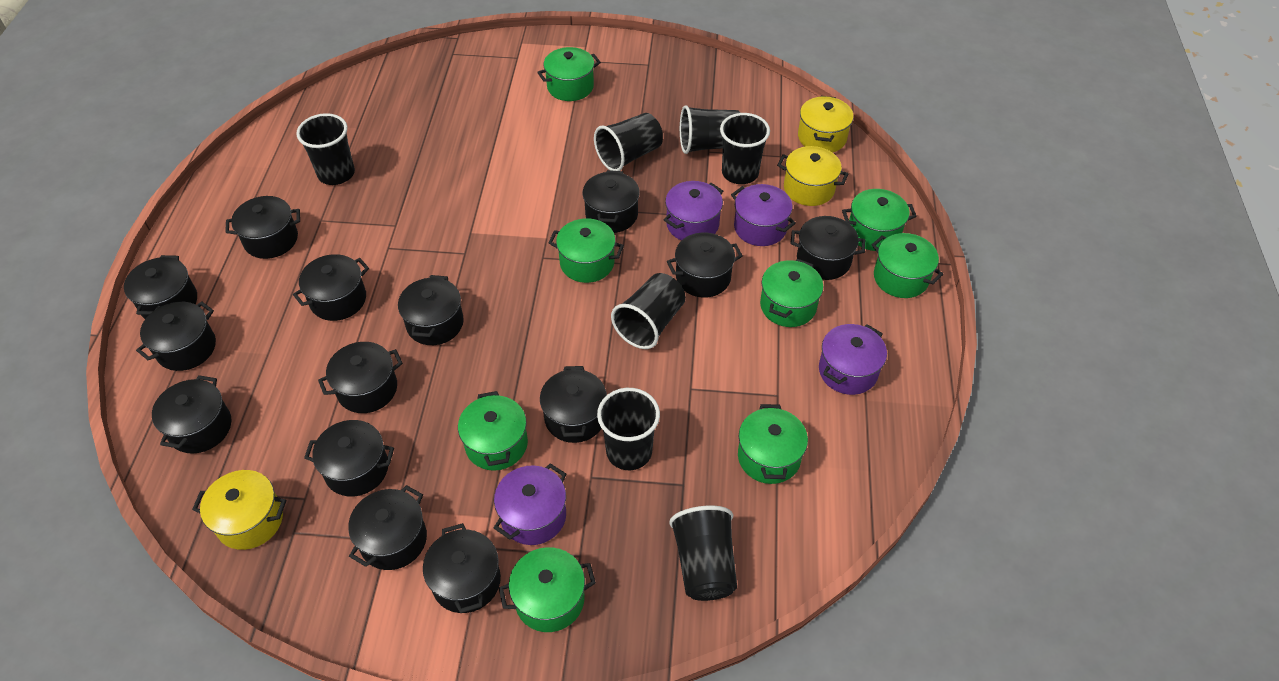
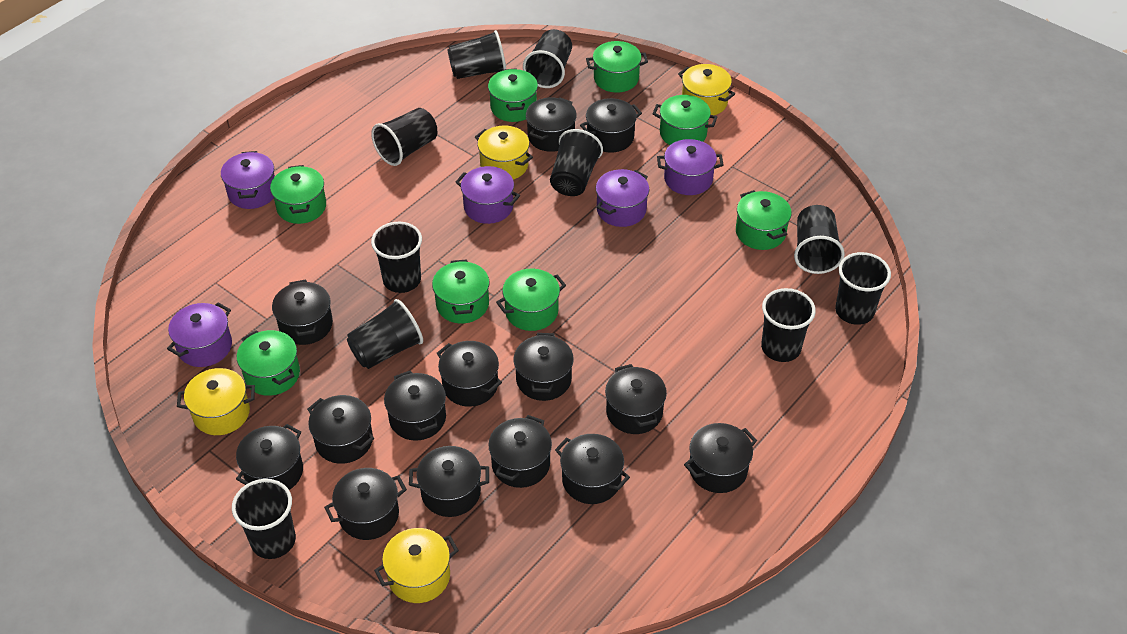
black cup: [296,113,355,185] [594,113,663,171] [597,388,660,470] [611,273,686,349] [669,506,737,601] [680,105,740,154] [720,113,770,184] = 7 -> [232,479,296,559] [347,299,423,369] [371,108,437,166] [371,222,422,293] [447,30,506,79] [523,29,572,88] [550,129,603,196] [761,288,816,362] [794,205,845,274] [835,252,891,325] = 10
purple pot: [494,463,566,545] [664,181,723,241] [731,184,796,246] [819,324,887,395] = 4 -> [167,302,232,367] [221,151,275,209] [456,166,520,224] [596,169,649,227] [657,139,724,195] = 5
yellow pot: [192,470,286,550] [777,146,849,206] [798,96,854,152] = 3 -> [177,368,255,435] [374,528,459,603] [475,126,533,180] [678,64,735,115] = 4

